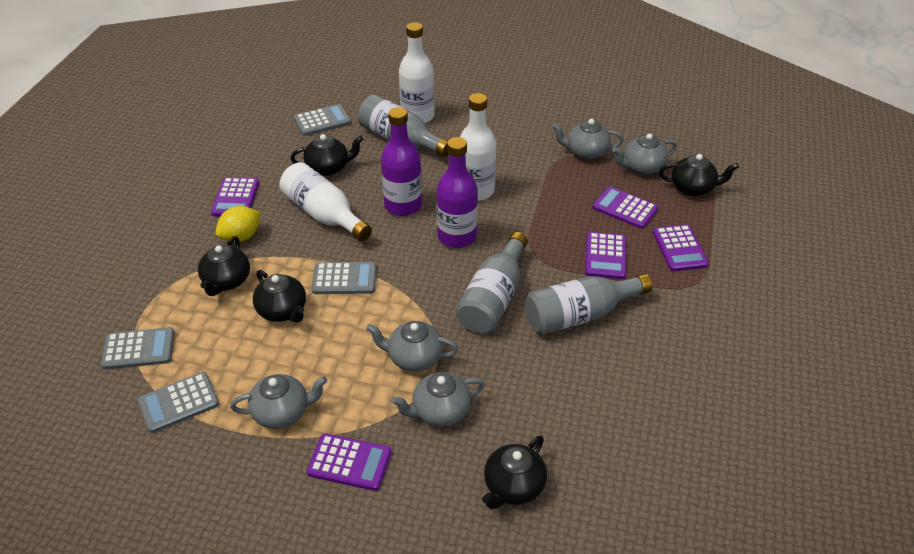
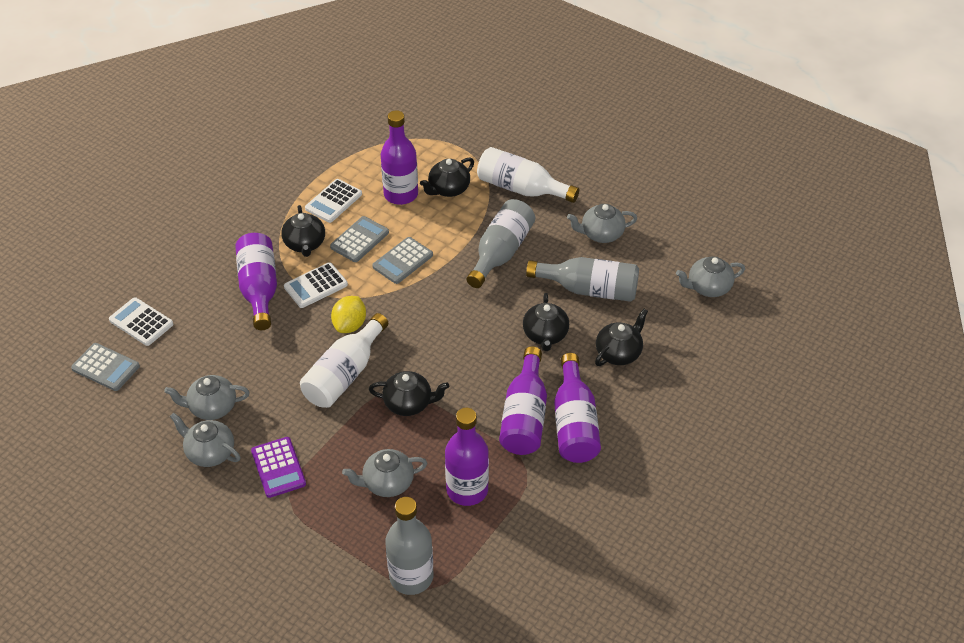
grey calculator: [101,327,175,370] [138,372,219,433] [294,104,351,136] [312,262,376,294] = 4 -> [71,343,140,391] [330,216,389,262] [372,237,433,284] = 3
purple bottle: [381,107,422,216] [436,137,478,248] = 2 -> [235,233,277,330] [381,110,418,205] [445,408,489,506] [499,346,547,455] [554,353,601,463] = 5
purple calculator: [211,177,259,217] [307,433,391,491] [585,232,626,279] [592,186,658,229] [653,224,709,271] = 5 -> [251,437,306,498] = 1
white bottle: [279,162,372,241] [399,22,435,123] [460,93,497,201] = 3 -> [300,313,388,408] [477,147,579,203] = 2
white calculator: none = 0 -> [109,297,173,346] [284,262,348,308] [305,179,362,223] = 3

